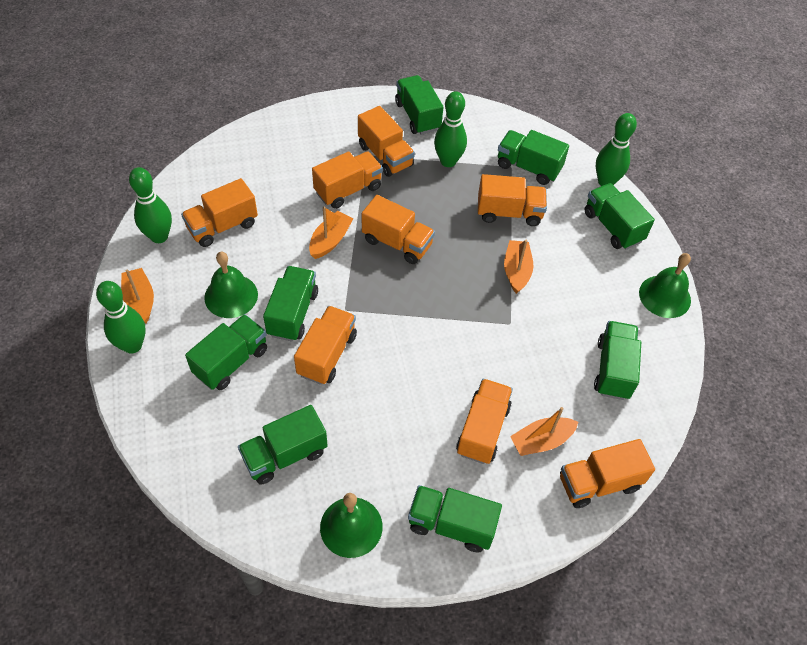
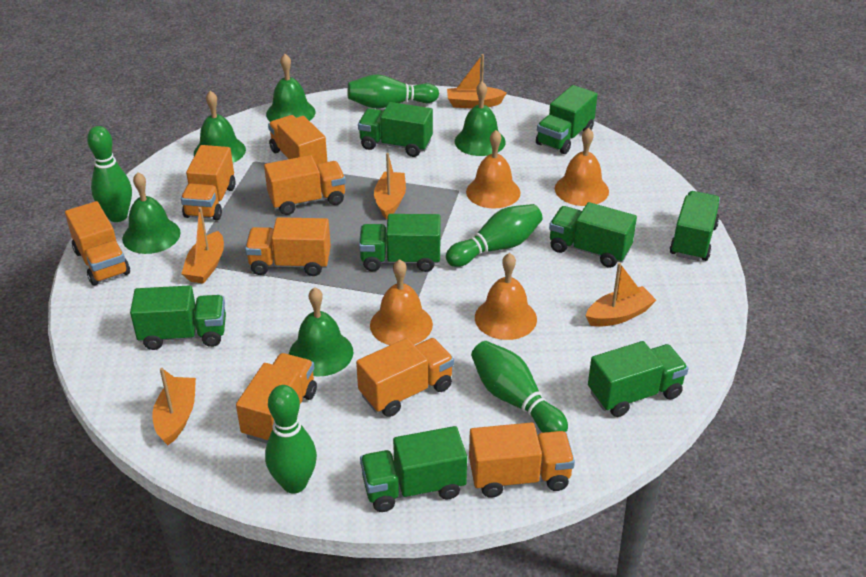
green bell: [204,252,258,318] [320,493,383,558] [639,253,691,318] = 3 -> [122,172,181,254] [194,91,246,163] [266,54,315,122] [289,287,353,377] [455,81,506,156] = 5
green bowling pin: [96,281,146,354] [129,167,172,243] [434,91,467,167] [596,113,637,186] = 4 -> [87,126,132,222] [265,385,317,494] [347,74,439,109] [446,204,543,267] [471,341,568,433] = 5
orange bell: none = 0 -> [370,259,433,345] [466,130,521,209] [475,253,537,340] [555,128,609,206] = 4
orange boat: [121,268,154,324] [309,207,354,259] [504,240,533,294] [510,407,578,456] = 4 -> [152,368,196,445] [181,207,224,284] [374,153,406,219] [447,54,507,109] [586,263,656,327] = 5

